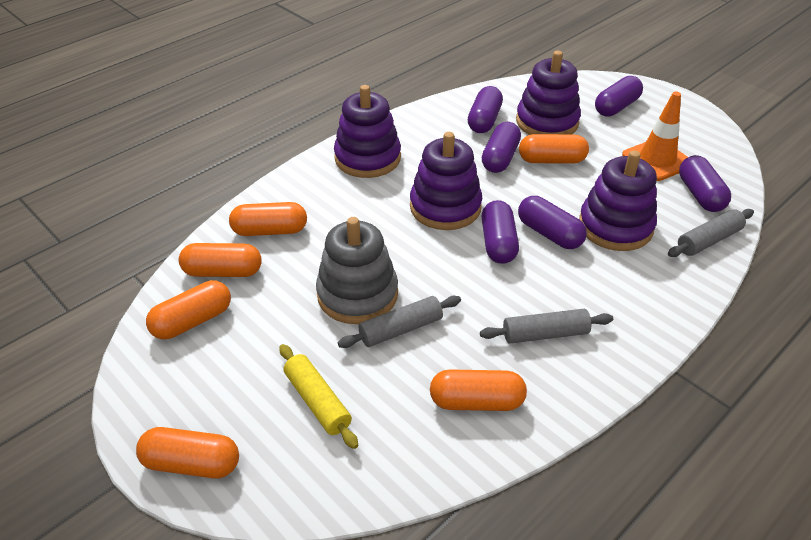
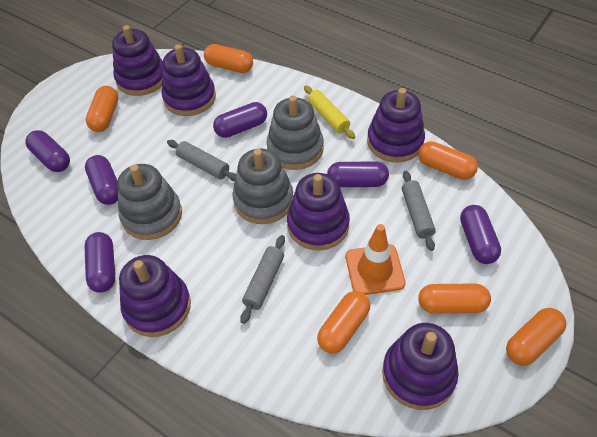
grey stacking toy: [316,217,398,324] = 1 -> [117,164,182,240] [232,148,293,224] [266,96,324,170] = 3
purple stacking toy: [334,85,401,178] [410,132,482,230] [516,51,581,135] [579,150,657,251] = 4 -> [112,25,163,96] [119,255,191,337] [162,44,216,116] [287,173,350,250] [367,88,425,162] [382,323,459,410] = 6

